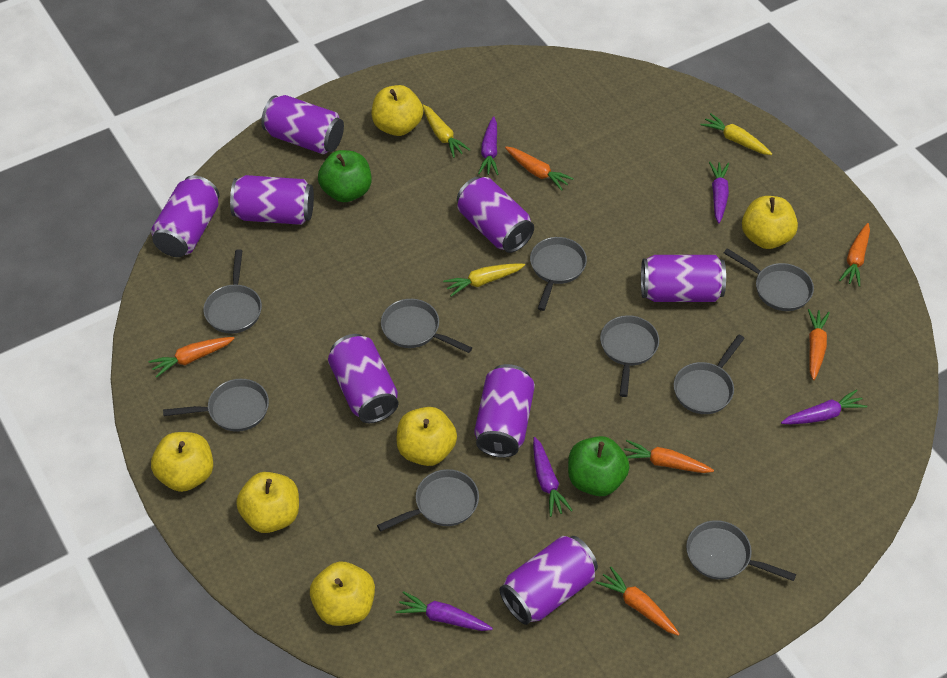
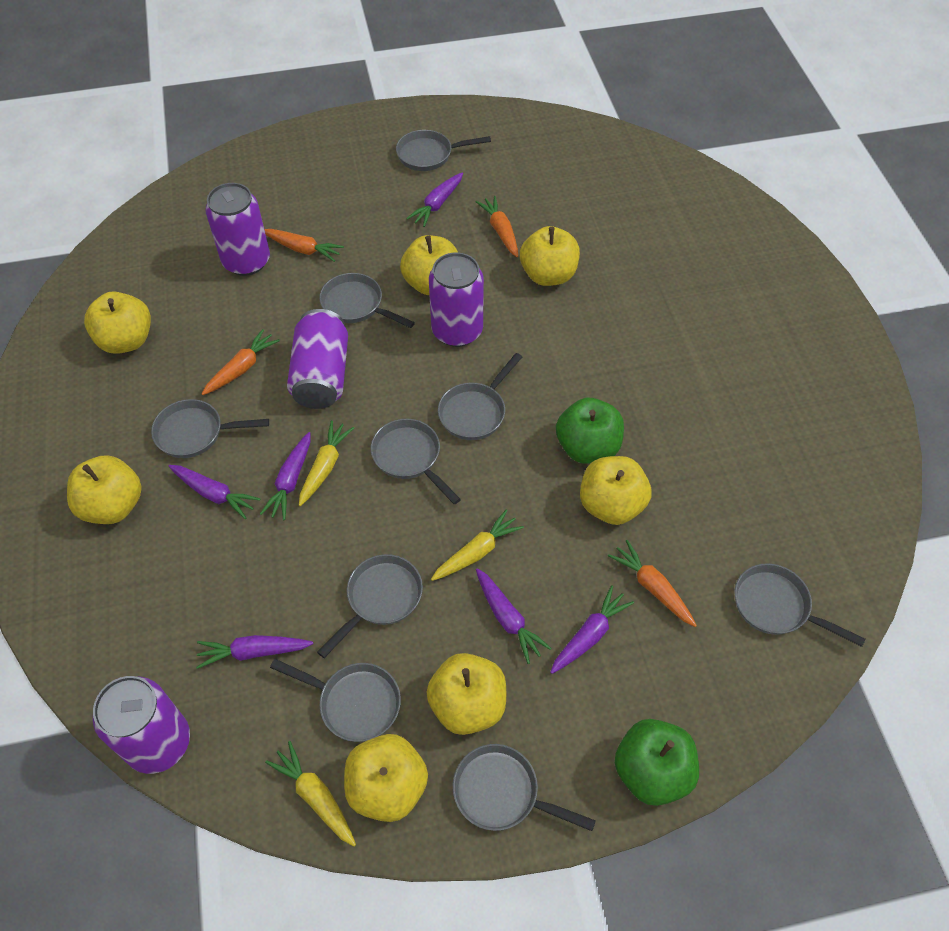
orange carrot: [148,337,235,378] [505,147,574,191] [596,567,680,636] [624,440,714,473] [808,309,830,380] [839,223,870,287] = 6 -> [202,329,280,395] [264,229,344,262] [476,196,518,257] [608,540,697,627] = 4
purple can: [151,175,219,257] [230,175,314,225] [261,95,344,154] [328,334,398,423] [457,177,534,253] [474,364,535,458] [499,536,598,625] [641,255,726,302] = 8 -> [93,676,190,774] [205,183,270,276] [287,309,348,409] [429,252,484,347] = 4
purple carrot: [396,591,493,631] [478,116,499,175] [533,437,573,517] [709,162,729,223] [781,389,867,424] = 5 -> [169,465,261,519] [196,635,313,669] [260,432,311,520] [406,172,463,227] [476,568,552,664] [550,586,634,674] = 6
yellow apple: [151,432,213,492] [236,472,299,533] [310,562,375,626] [372,85,423,136] [396,407,457,466] [742,196,798,249] = 6 -> [67,455,142,524] [84,291,151,354] [344,734,428,822] [400,235,458,295] [426,653,506,735] [520,226,580,286] [580,456,651,525] = 7

